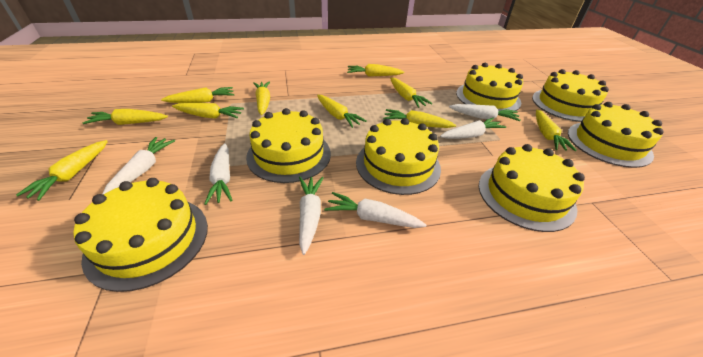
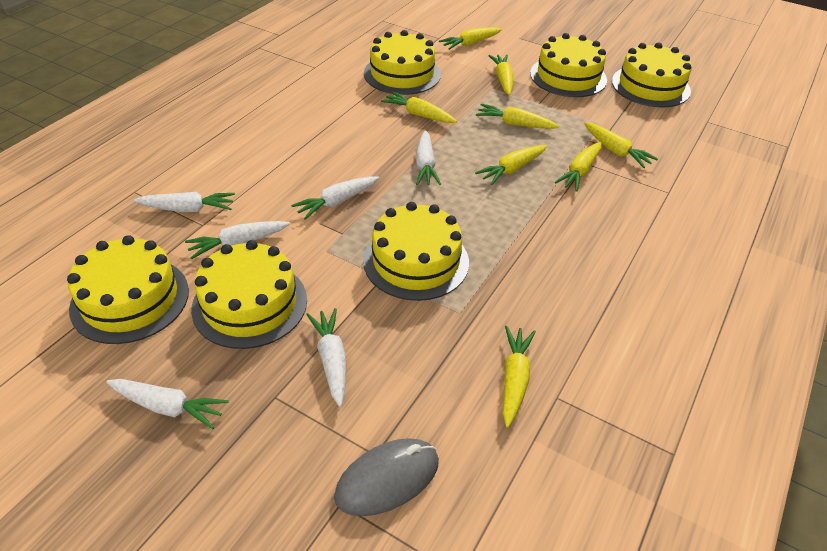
grey mouse: none = 0 -> [334,438,439,516] = 1
yellow cake: [73,178,208,292] [246,108,331,183] [356,118,441,195] [456,63,523,111] [479,144,585,232] [532,69,609,122] [568,102,664,168] = 7 -> [67,235,189,344] [191,240,307,349] [363,202,469,301] [364,30,441,95] [530,33,607,97] [612,42,692,107] = 6
yellow carrot: [16,140,108,201] [82,109,168,125] [161,87,234,103] [172,103,244,119] [253,81,270,115] [317,95,366,128] [347,64,404,77] [383,109,456,128] [390,78,432,108] [536,110,577,151] = 10 -> [381,91,457,123] [439,27,502,50] [475,145,547,185] [476,104,559,129] [488,55,513,95] [503,326,536,428] [555,142,602,192] [584,122,658,168] = 8

